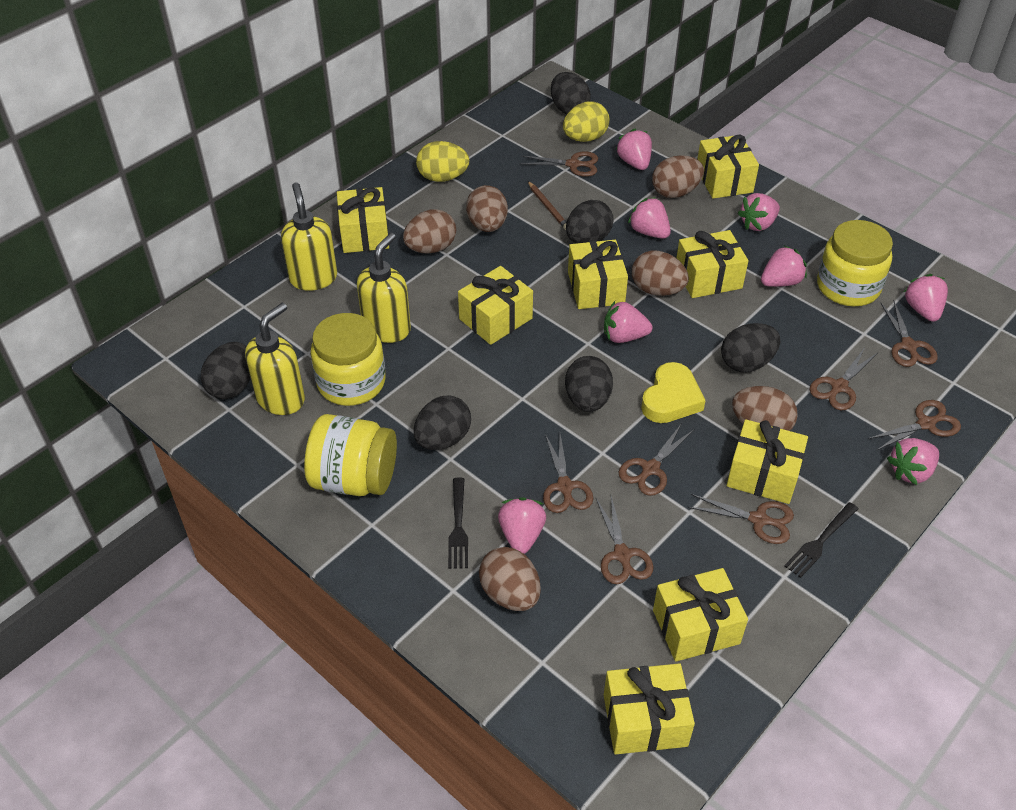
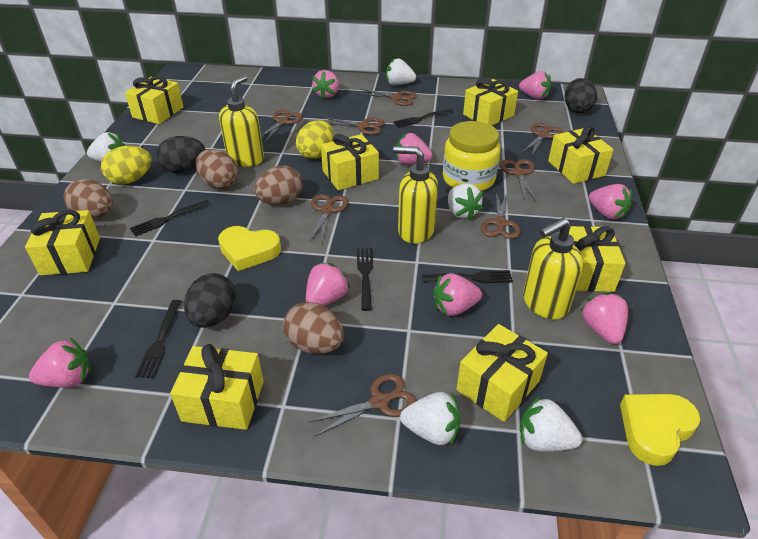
black egg: [201,342,250,399] [414,395,471,450] [551,72,591,114] [565,356,613,412] [566,200,614,244] [721,323,780,373] = 6 -> [156,136,205,173] [184,273,236,328] [564,78,597,114] = 3
black fork: [448,477,468,569] [784,502,859,578] = 2 -> [130,200,210,236] [135,300,182,378] [357,248,373,311] [393,109,454,128] [422,270,513,283] = 5
brown egg: [403,209,456,254] [466,185,508,232] [479,547,541,611] [632,250,689,296] [652,155,704,198] [732,386,798,431] = 6 -> [64,179,113,219] [196,149,238,189] [254,166,303,205] [283,302,344,354] = 4
brown pencil: [528,181,567,230] = 1 -> none = 0
white strawberry: none = 0 -> [87,132,125,162] [386,58,416,85] [400,392,461,446] [448,184,483,220] [520,395,582,451] = 5
yellow heart: [641,362,706,423] = 1 -> [218,226,281,271] [620,394,700,466] = 2
yellow jar: [304,414,397,496] [310,313,386,406] [817,220,893,306] = 3 -> [443,121,500,191] = 1

